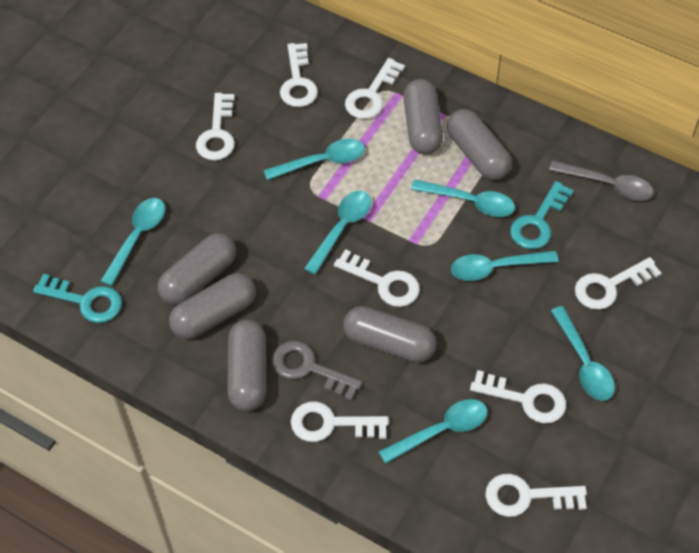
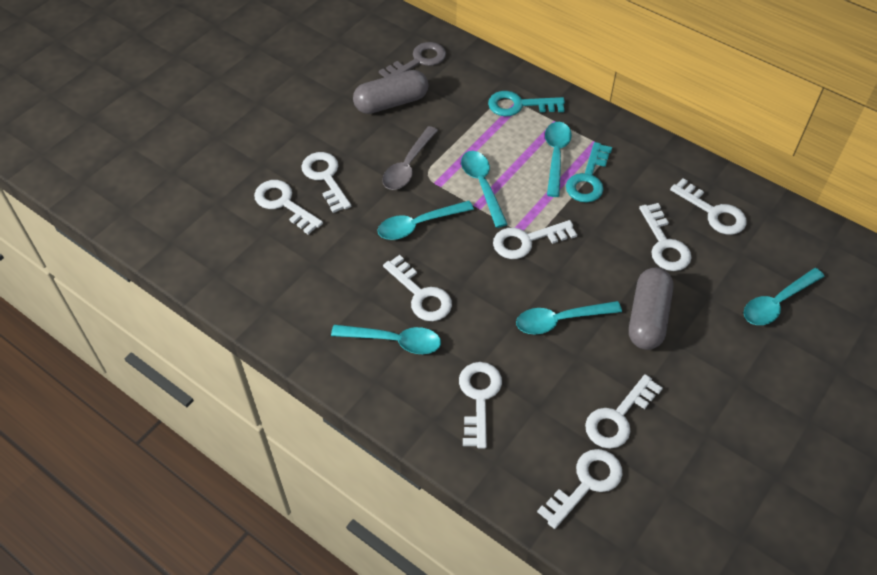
grey capsule: [157,233,236,305] [169,273,256,339] [227,320,266,411] [343,306,436,362] [403,79,443,155] [447,109,512,180] = 6 -> [353,70,429,114] [629,268,673,350] = 2
turquoise spoon: [101,198,165,286] [264,139,365,180] [304,191,371,275] [378,399,487,464] [411,180,515,217] [451,251,559,281] [551,306,615,401] = 7 -> [331,325,441,354] [377,201,474,240] [461,151,508,228] [516,301,622,334] [545,122,572,197] [744,268,825,325] = 6
white key: [196,93,235,161] [280,43,318,107] [291,402,389,442] [334,249,420,307] [345,58,405,119] [470,370,566,423] [485,474,587,517] [575,257,662,310] = 8 -> [254,180,323,235] [301,152,351,213] [383,255,452,321] [459,362,502,449] [493,220,577,259] [537,449,623,529] [585,374,663,448] [639,203,691,271] [670,178,746,235] = 9

